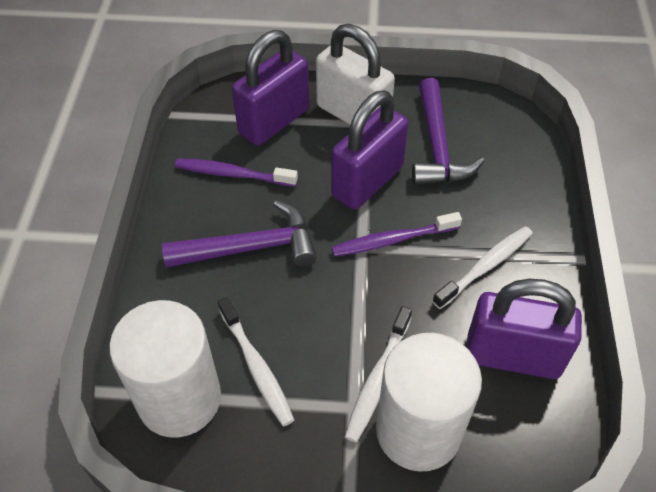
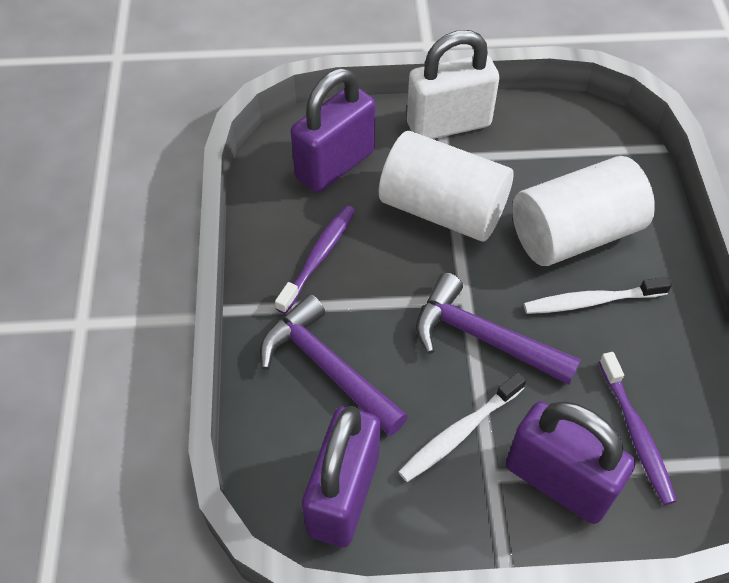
white toothbrush: [218,297,294,426] [345,306,412,443] [432,226,533,309] = 3 -> [398,373,526,482] [524,277,672,314] = 2

